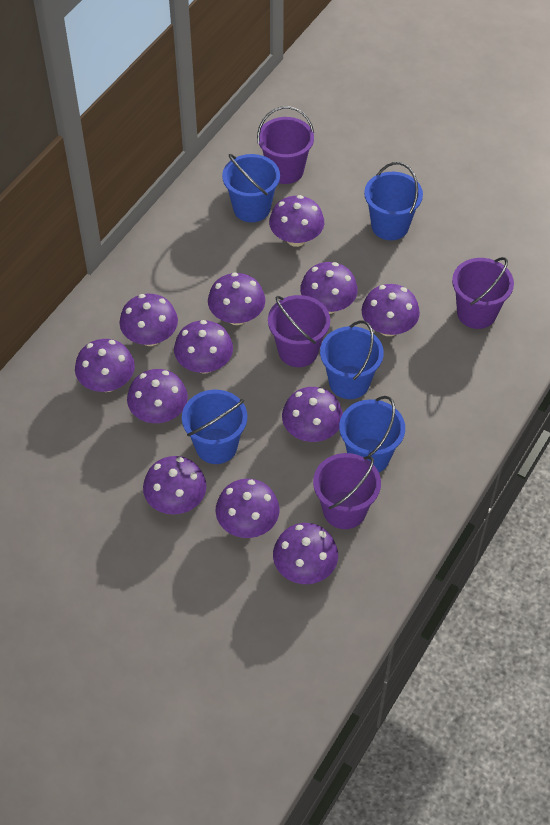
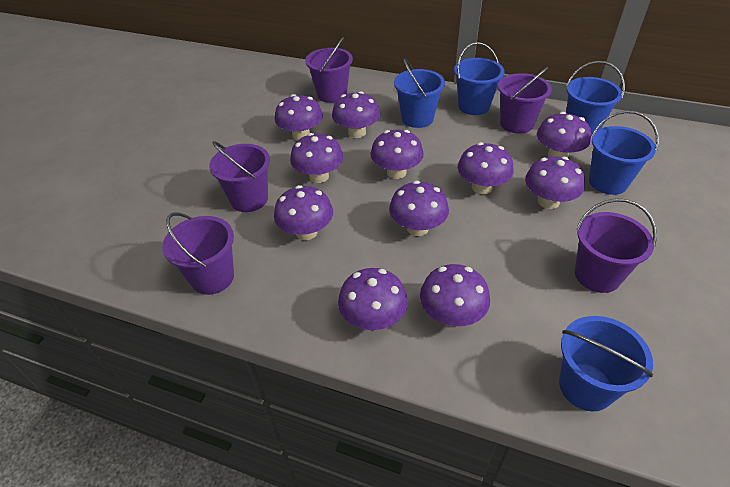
purple bucket: [257,106,314,184] [268,295,330,367] [313,453,381,529] [452,257,514,329] = 4 -> [162,212,234,295] [209,141,270,212] [305,37,353,103] [498,67,552,134] [575,198,657,293] = 5
purple mushroom: [75,339,135,392] [119,294,178,346] [127,369,188,423] [143,456,206,514] [174,320,233,373] [208,272,265,325] [216,479,280,538] [269,195,324,247] [273,523,338,584] [282,387,343,442] [300,262,358,314] [361,284,420,336] = 12 -> [274,185,333,240] [275,94,323,141] [290,133,343,183] [332,91,380,138] [338,268,408,330] [370,130,424,179] [389,181,449,236] [420,264,490,326] [458,142,514,194] [525,156,585,209] [537,112,591,158] = 11

